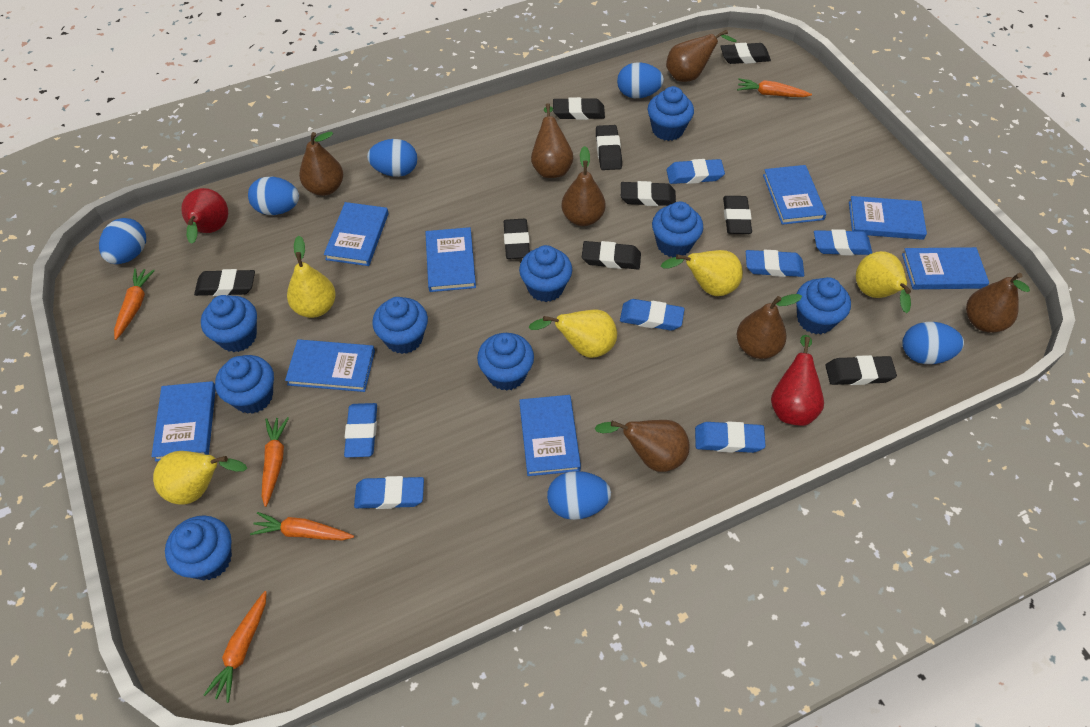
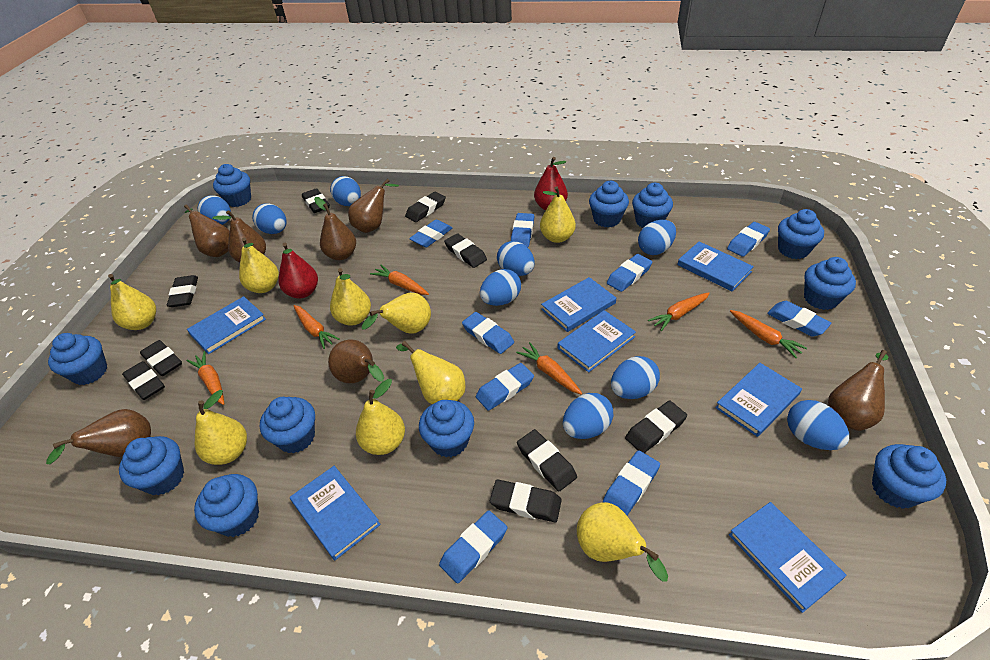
blue book: [151,381,216,462] [285,339,375,392] [324,202,389,266] [425,227,476,292] [519,395,581,476] [763,165,826,225] [849,196,927,240] [902,247,989,289] = 8 -> [187,296,266,354] [290,466,381,560] [541,277,616,332] [557,310,636,372] [677,241,754,291] [715,363,802,437] [729,502,846,613] = 7
blue cupcake: [165,515,232,580] [201,295,257,352] [215,355,274,414] [372,297,428,354] [477,333,534,391] [519,245,572,302] [648,86,694,141] [652,202,703,257] [796,277,851,334] = 9 -> [48,333,107,385] [119,436,184,495] [194,474,259,537] [213,164,251,207] [260,397,315,453] [419,400,474,457] [589,181,629,227] [632,183,673,228] [778,209,824,259] [804,257,856,310] [872,444,946,509] = 11
blue egg: [99,218,146,264] [248,177,299,215] [367,139,417,177] [547,471,611,520] [617,62,664,98] [902,322,964,364] = 6 -> [198,195,231,225] [252,203,287,234] [330,176,361,206] [480,269,521,306] [497,241,535,276] [563,393,613,439] [611,356,660,399] [638,220,676,255] [787,400,849,450] = 9
blue eraser: [344,403,377,457] [354,476,424,509] [620,299,685,331] [666,159,725,184] [695,421,766,453] [746,250,804,277] [814,229,872,256] = 7 -> [409,219,452,248] [439,510,507,584] [462,312,514,354] [476,363,534,411] [511,213,534,248] [603,450,660,515] [607,254,652,292] [727,222,770,257] [767,301,832,337] = 9
orange carrot: [114,268,155,340] [204,591,267,703] [250,512,354,541] [262,417,289,507] [737,78,812,97] = 5 -> [187,351,224,405] [294,305,340,349] [370,265,429,295] [516,342,582,395] [648,292,710,331] [730,310,807,358] = 6
yellow pear: [153,451,247,505] [287,236,336,318] [529,310,617,358] [661,250,743,296] [856,251,911,313] = 5 -> [108,274,156,330] [195,390,247,465] [239,238,279,293] [330,268,371,326] [356,379,405,455] [362,293,431,334] [396,341,465,404] [540,186,576,243] [577,502,668,582] = 9

